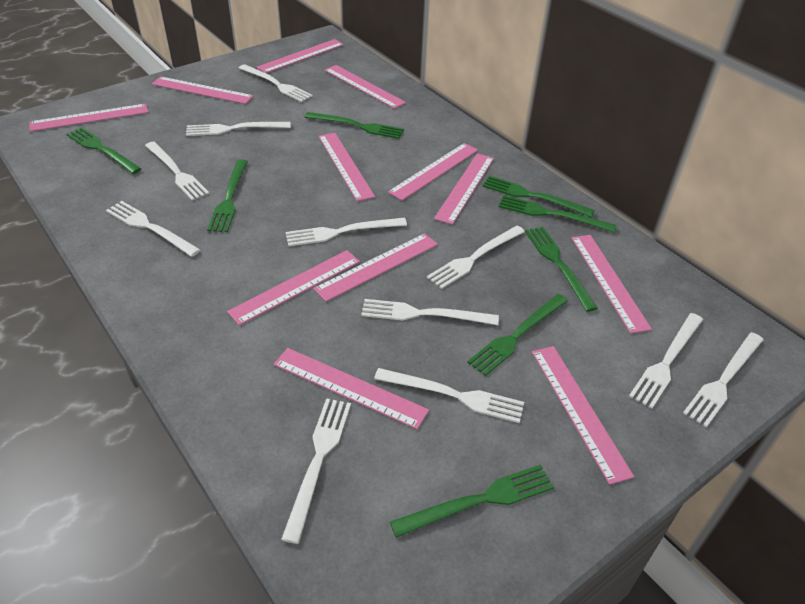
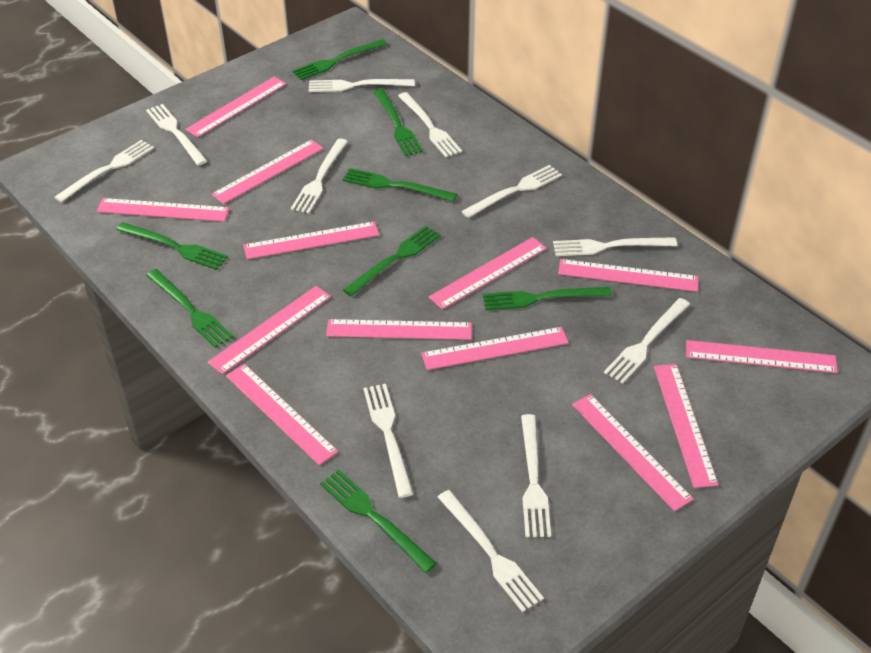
pink ruler: [29,104,148,132] [152,76,253,104] [227,250,360,325] [256,39,344,73] [274,348,429,429] [313,233,438,302] [319,133,375,201] [325,65,406,109] [388,143,478,200] [434,153,494,225] [532,346,634,485] [572,235,652,333] = 12 -> [97,198,229,222] [185,77,286,137] [208,286,331,374] [212,139,324,204] [226,364,338,465] [243,221,379,259] [326,319,472,340] [421,327,569,370] [429,237,547,309] [558,259,698,292] [572,394,694,511] [654,364,718,488] [686,340,838,373] = 13

